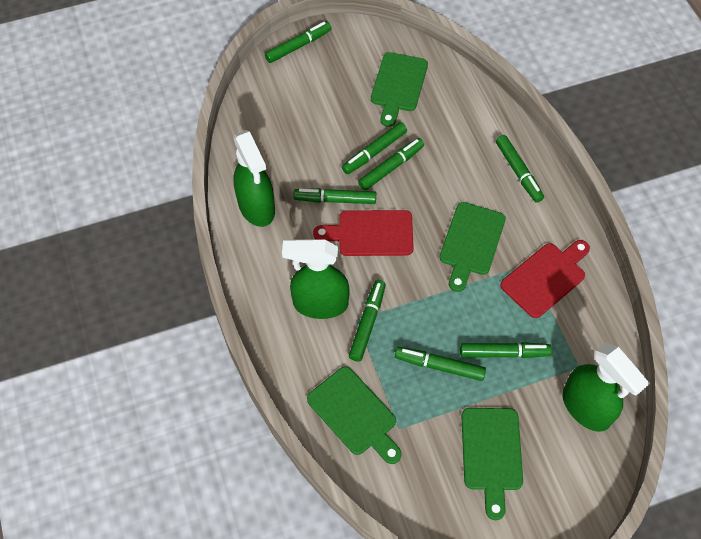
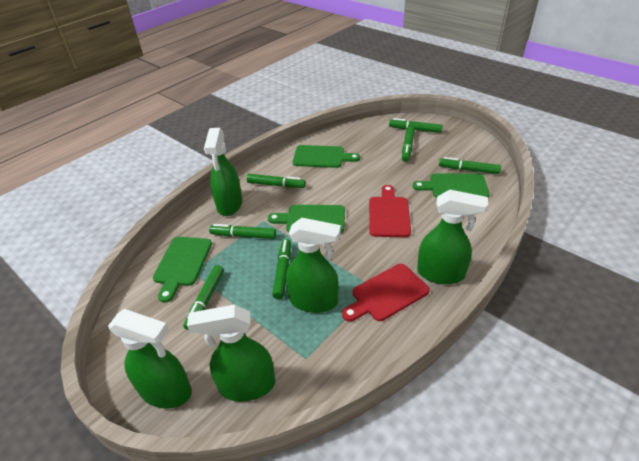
green marker: [265,22,332,63] [293,188,376,204] [342,122,407,174] [349,280,386,362] [358,138,424,190] [395,347,486,381] [460,342,552,358] [496,135,544,203] = 8 -> [183,265,224,330] [209,224,276,239] [247,174,306,188] [272,239,291,299] [389,118,443,133] [402,126,415,162] [439,157,501,174] = 7
green spray bottle: [233,130,275,227] [282,239,349,319] [562,343,650,432] = 3 -> [108,309,192,409] [187,305,275,402] [204,128,242,216] [286,218,341,313] [417,189,488,284] = 5

